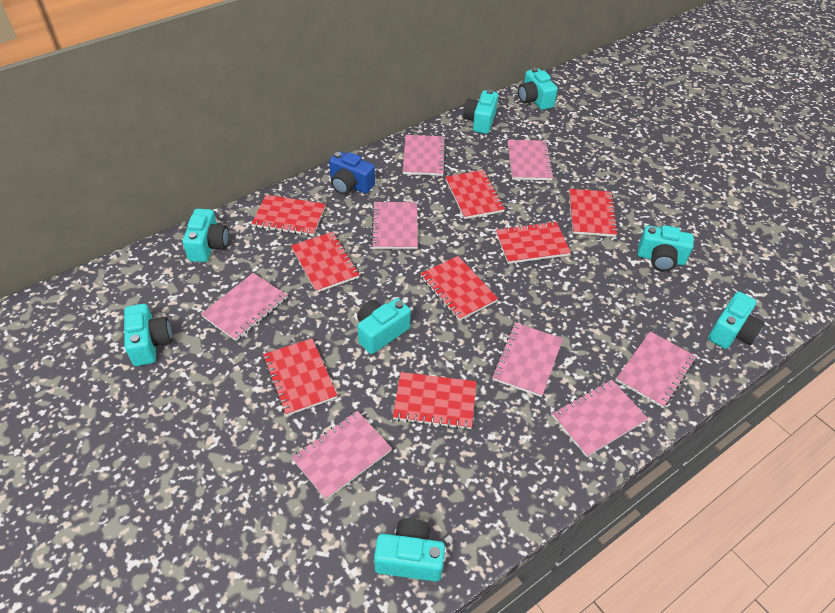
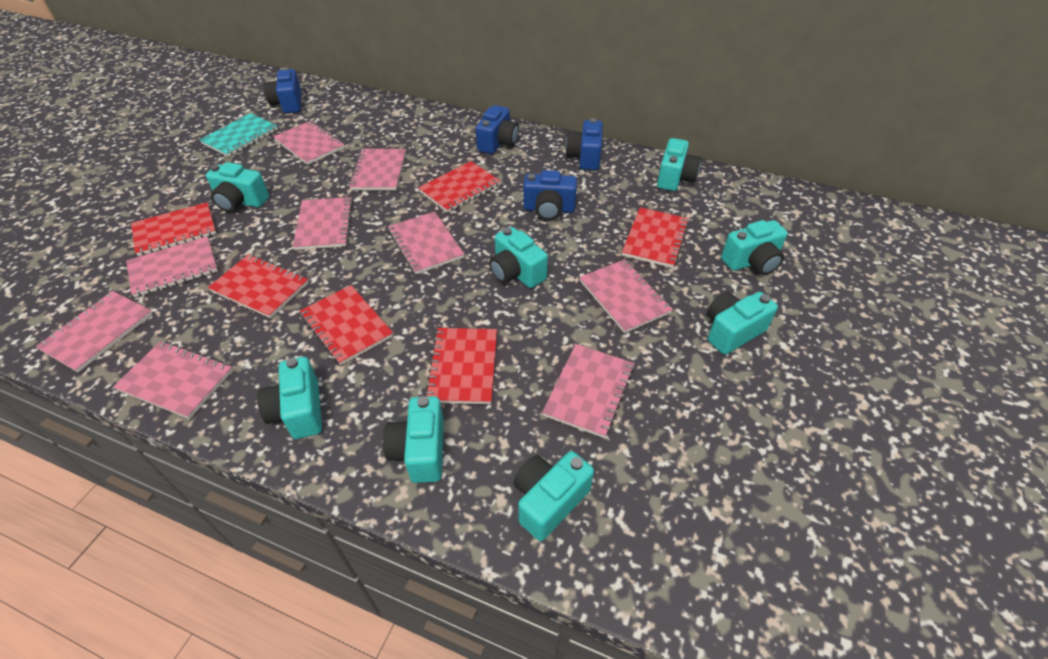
blue camera: [329,151,375,195] = 1 -> [264,67,301,113] [476,105,519,154] [523,170,577,220] [565,118,603,170] = 4
pink notebook: [201,273,287,341] [292,411,392,500] [371,202,418,249] [403,135,446,176] [492,323,563,397] [508,140,554,180] [552,380,648,457] [616,331,696,408] = 8 -> [36,291,153,372] [113,341,233,419] [126,237,218,297] [273,121,345,165] [293,197,353,250] [349,149,406,191] [388,212,464,274] [542,344,634,438] [579,259,673,333] = 9
red notebook: [251,195,326,236] [263,338,338,416] [291,232,360,293] [393,372,476,430] [420,256,498,321] [446,170,505,219] [496,221,571,264] [569,189,618,237] = 8 -> [131,202,216,256] [208,254,309,318] [300,285,393,365] [418,161,500,213] [425,328,497,404] [622,207,689,268] = 6
turquoise notebook: none = 0 -> [199,113,278,157] = 1

